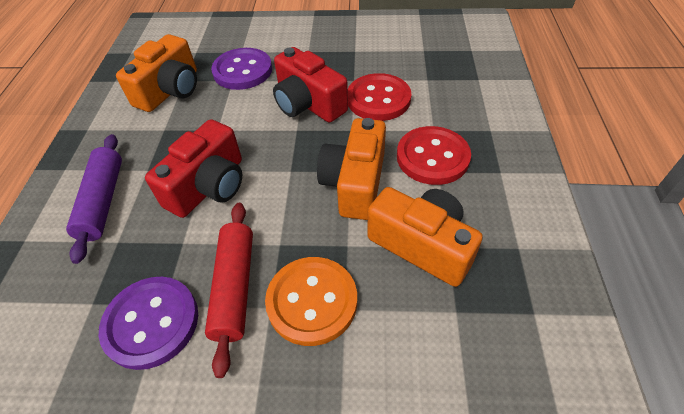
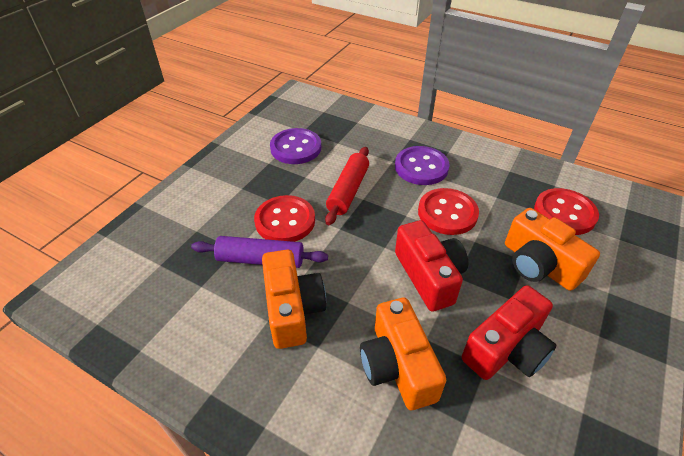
orange button: [265,257,357,346] = 1 -> none = 0
red button: [348,73,411,121] [397,126,471,185] = 2 -> [254,195,315,242] [418,188,479,235] [534,188,599,235] = 3

